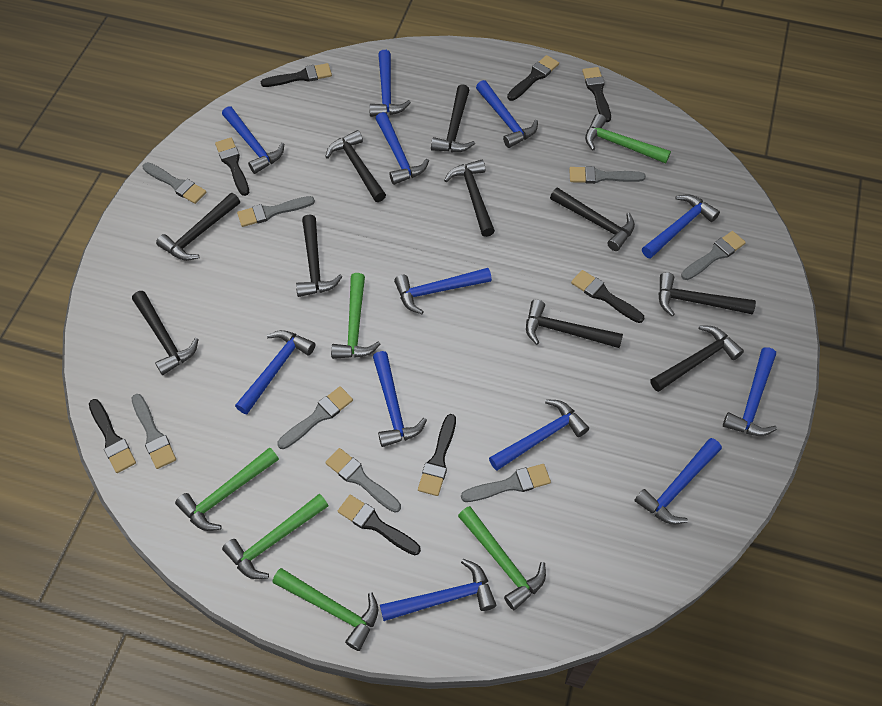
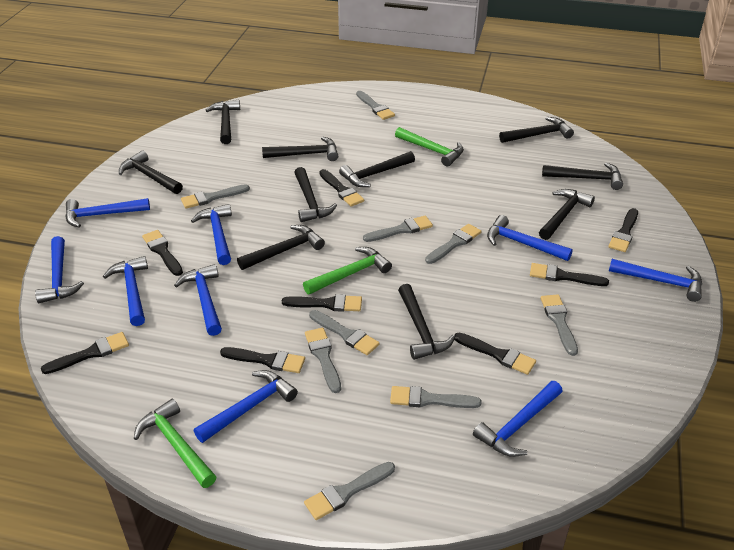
blue hammer: [222,106,284,174] [235,330,315,414] [369,50,411,117] [373,351,427,447] [376,112,429,185] [380,559,496,621] [394,268,492,314] [476,80,538,148] [489,399,589,471] [634,438,722,524] [642,194,720,259] [723,347,777,436] = 12 -> [35,236,84,303] [65,198,150,228] [103,256,148,326] [174,264,222,336] [191,204,232,265] [194,370,298,443] [473,381,563,457] [487,215,573,261] [609,259,702,302] = 9
green hammer: [175,447,279,531] [222,493,328,579] [272,568,378,651] [331,273,380,359] [458,506,546,610] [585,114,671,164] = 6 -> [134,399,217,488] [303,247,392,295] [395,127,464,167] = 3
grey brush: [131,394,176,469] [143,162,207,204] [237,196,315,227] [277,386,353,449] [325,448,401,513] [461,464,551,502] [569,166,646,184] [681,231,746,280] = 8 -> [181,184,250,209] [304,462,395,520] [305,328,341,393] [309,310,380,355] [356,91,395,120] [363,216,433,242] [390,386,481,408] [425,224,481,264] [541,294,578,356] = 9

